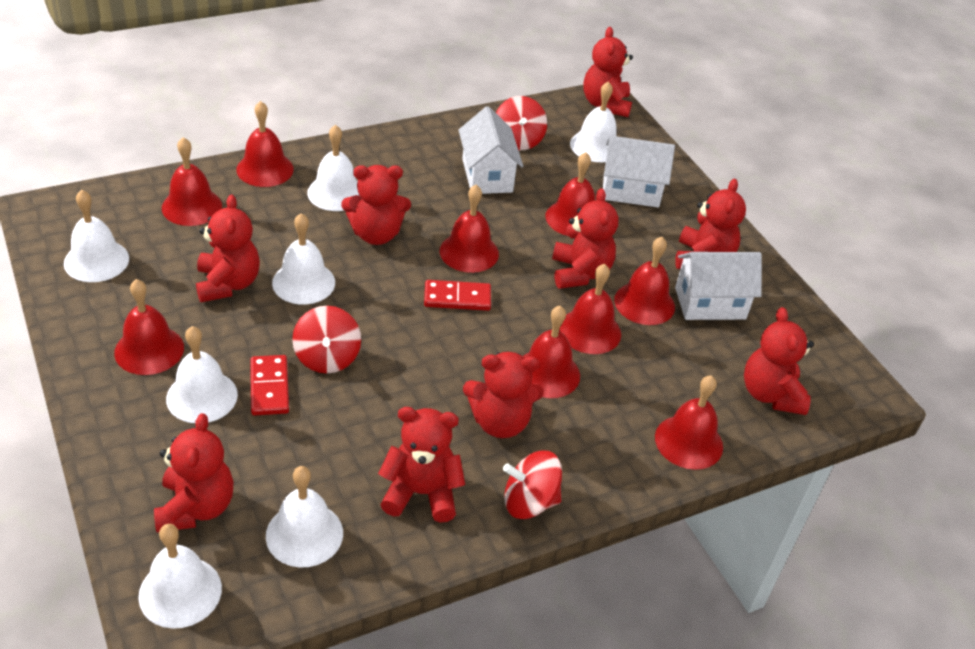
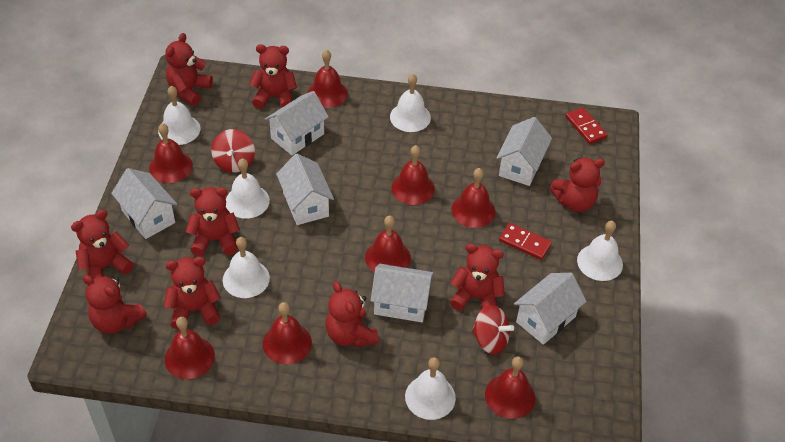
red bell: [114,279,184,375] [162,137,222,226] [236,101,294,187] [440,185,499,273] [523,306,580,398] [545,152,595,236] [559,264,621,354] [614,237,675,325] [655,375,723,470] = 9 -> [149,123,193,183] [165,317,215,379] [263,302,312,364] [308,50,348,108] [365,216,411,273] [391,145,435,205] [451,168,496,228] [485,356,535,419] = 8
red spinning top: [292,306,361,373] [496,96,547,151] [503,450,562,519] = 3 -> [211,129,255,173] [472,305,514,354] = 2
white bell: [64,190,129,282] [138,524,222,629] [166,326,238,423] [266,466,343,567] [272,213,335,304] [307,125,360,211] [570,81,617,162] = 7 -> [158,86,200,145] [223,237,270,298] [226,158,270,219] [390,74,431,132] [405,357,456,420] [577,221,623,281] = 6
white house: [458,106,523,194] [603,136,675,208] [675,252,762,320] = 3 -> [111,168,177,239] [265,91,329,155] [276,153,334,225] [371,264,434,322] [496,117,552,186] [514,273,586,345] = 6

